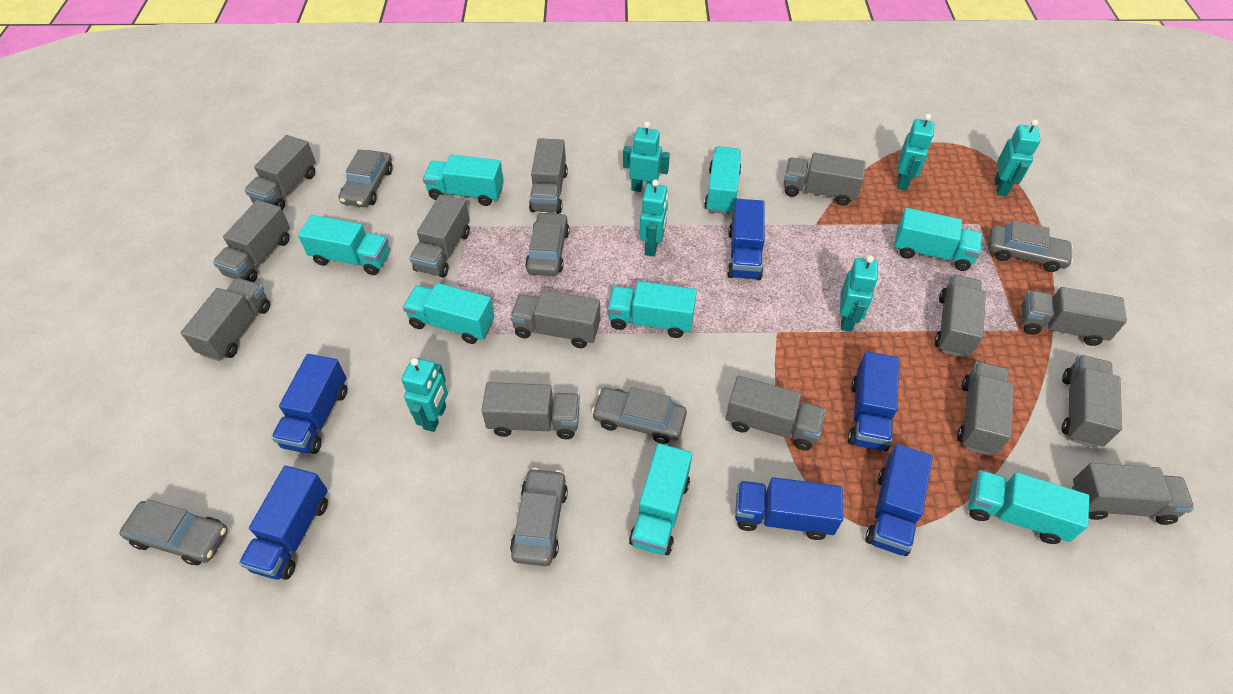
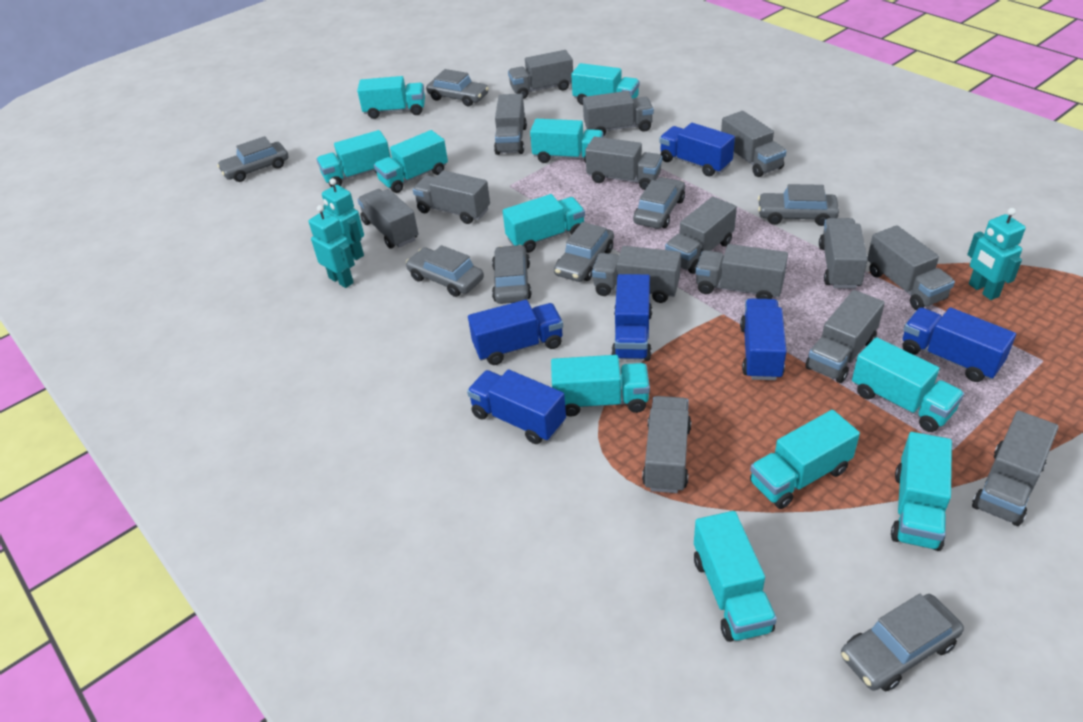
grey car: [119,499,228,565] [338,149,393,207] [510,468,568,566] [525,212,570,276] [591,387,687,444] [988,220,1073,272] = 6 -> [217,136,288,182] [406,245,484,297] [426,69,489,106] [492,245,532,304] [554,222,614,282] [633,177,685,229] [758,184,839,226] [841,594,964,691] = 8
grey truck: [181,278,270,361] [213,200,290,282] [244,135,316,210] [409,195,470,278] [482,382,580,439] [510,290,601,348] [529,138,568,214] [726,376,826,450] [783,153,866,206] [935,275,986,358] [957,362,1014,455] [1021,287,1127,346] [1062,355,1122,448] [1072,463,1194,525] = 14 -> [357,189,418,249] [413,171,490,224] [494,94,527,155] [508,50,573,99] [583,91,654,136] [585,137,662,190] [592,246,681,303] [642,396,691,493] [665,196,737,274] [696,244,788,299] [721,111,786,177] [805,290,885,383] [819,218,868,289] [867,225,955,310] [972,411,1059,526] = 15
turquoise robot: [401,357,448,432] [623,122,670,192] [639,179,668,256] [840,255,878,332] [897,114,934,191] [995,119,1041,196] = 6 -> [309,205,355,288] [322,178,364,260] [967,208,1026,300] = 3
turquoise truck: [298,215,390,275] [403,283,495,344] [423,155,504,206] [607,281,697,338] [629,444,692,555] [704,146,741,215] [894,208,982,271] [968,470,1089,544] = 8 -> [317,130,391,187] [357,76,425,119] [374,130,448,193] [503,194,585,253] [530,119,604,163] [551,355,650,417] [571,63,640,105] [694,511,777,642] [750,410,860,509] [852,337,964,432] [891,432,952,551] = 11

